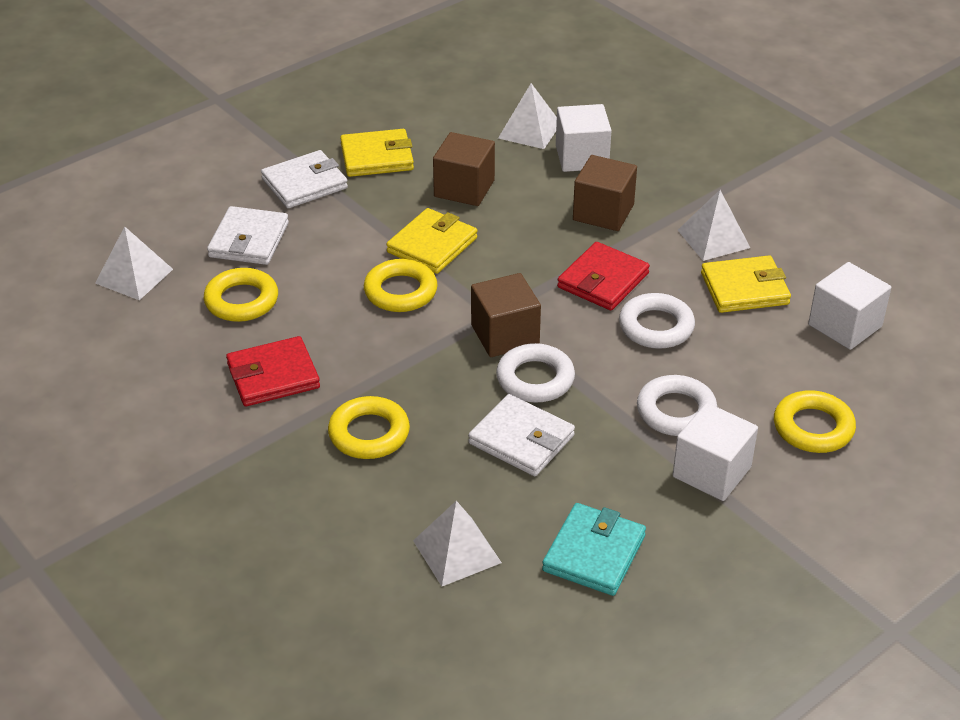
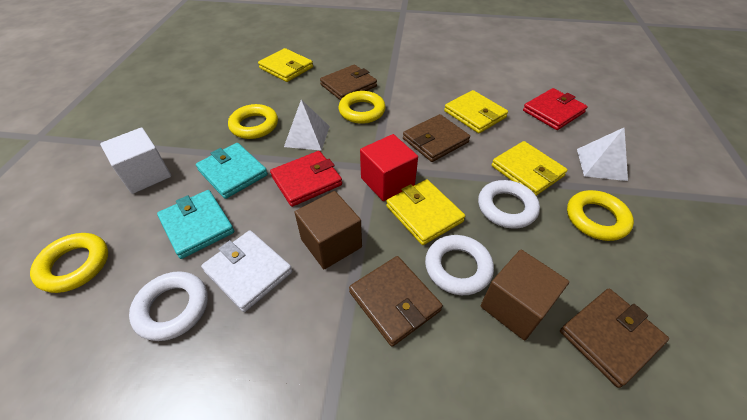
brown cube: [433,132,495,206] [471,273,541,357] [573,155,637,231] = 3 -> [294,191,362,269] [480,249,569,340] = 2
brown wallet: none = 0 -> [320,65,377,100] [349,256,443,347] [403,114,470,162] [560,289,669,388] = 4
red cube: none = 0 -> [360,134,418,201] = 1
turquoise wallet: [542,503,646,596] = 1 -> [157,190,234,259] [196,143,268,199] = 2
white cube: [556,104,612,172] [673,403,758,501] [808,262,891,350] = 3 -> [100,127,171,194] = 1
white pyramid: [95,226,173,300] [413,501,502,586] [498,83,557,149] [678,190,750,261] = 4 -> [284,100,330,151] [577,127,628,181] = 2
white wallet: [207,206,289,265] [261,150,348,208] [468,394,575,476] = 3 -> [201,230,292,312] = 1
yellow wallet: [340,129,414,177] [386,208,477,274] [701,255,791,313] = 3 -> [258,48,313,82] [386,179,465,245] [444,90,508,133] [492,141,568,196] = 4

